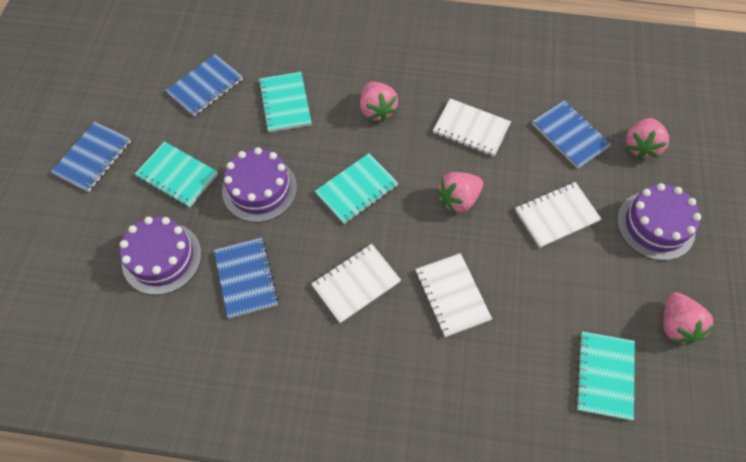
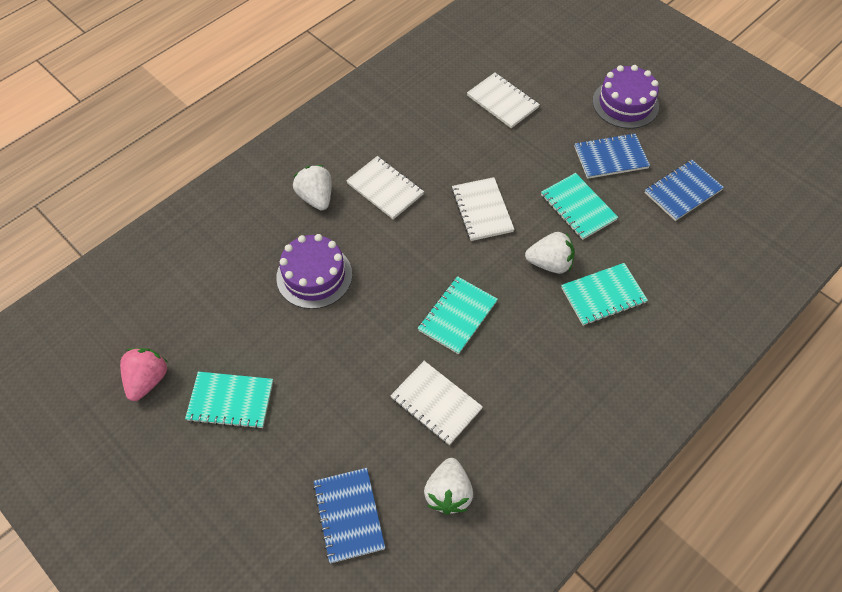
blue notebook: [51,122,131,192] [166,54,243,116] [214,238,279,318] [532,100,611,169] = 4 -> [313,468,385,563] [574,133,650,179] [645,160,724,221] = 3
pink strawberry: [360,82,398,122] [437,172,483,214] [625,118,669,159] [663,292,715,345] = 4 -> [120,348,167,401] = 1
purple cake: [120,217,201,295] [222,147,297,222] [617,183,701,261] = 3 -> [276,234,352,309] [593,65,659,129] = 2
white strawberry: none = 0 -> [293,165,332,210] [424,458,473,515] [525,232,575,274] = 3

